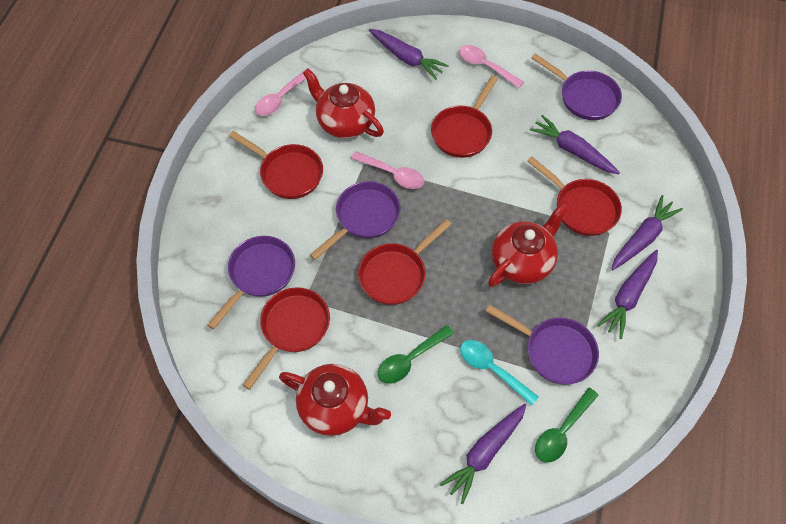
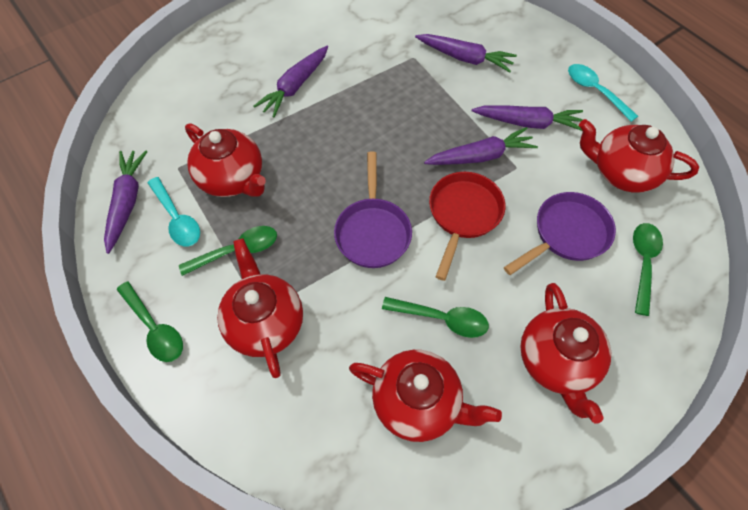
green spoon: [378,325,454,384] [535,388,598,463] = 2 -> [117,281,183,362] [179,226,277,276] [382,297,489,338] [633,223,663,316] = 4
pink spoon: [255,70,306,116] [351,151,424,189] [459,45,524,88] = 3 -> none = 0
purple pan: [207,236,295,329] [310,181,401,260] [486,305,599,385] [531,53,622,120] = 4 -> [334,152,412,268] [504,192,616,275] = 2
red pan: [229,131,323,199] [243,287,330,390] [358,219,452,305] [431,76,498,158] [527,156,622,236] = 5 -> [429,172,505,281] = 1
red teapot: [279,364,391,436] [303,68,384,138] [488,203,568,287] = 3 -> [185,123,266,197] [217,238,303,378] [349,350,502,442] [520,283,611,424] [579,119,699,192] = 5
turquoise spoon: [460,340,539,406] = 1 -> [148,177,200,246] [568,64,638,122] = 2

